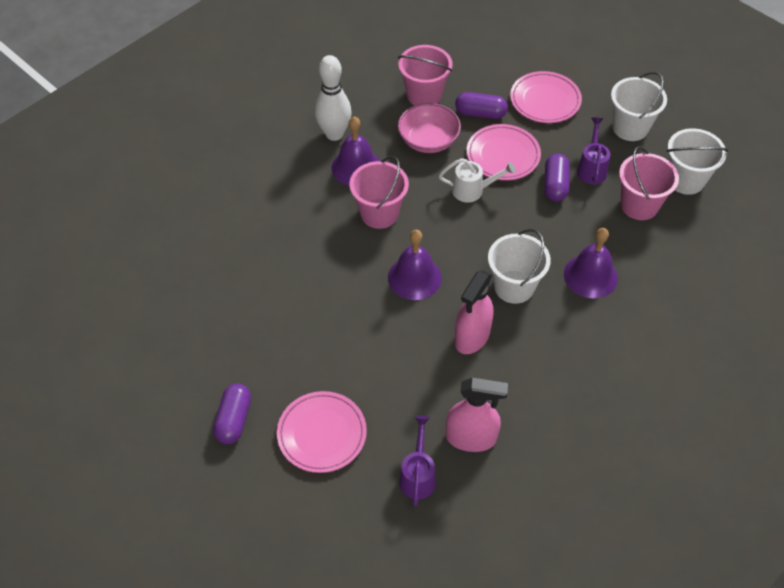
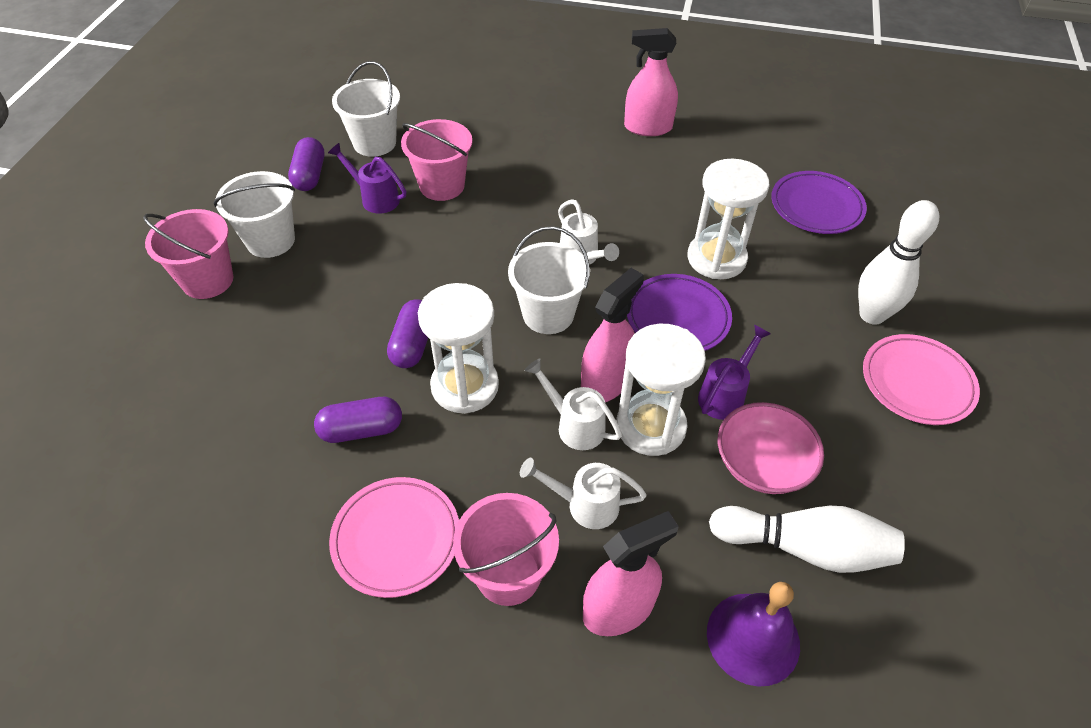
pink plate: [277,391,367,473] [467,124,541,180] [510,71,582,123] = 3 -> [329,477,459,598] [863,334,980,425] = 2
pink spray bottle: [446,378,508,452] [454,270,493,354] = 2 -> [581,268,644,402] [583,511,679,636] [624,28,678,136] = 3
purple bell: [332,116,380,186] [388,230,442,300] [564,228,618,298] = 3 -> [707,582,800,687] = 1
purple plate: none = 0 -> [627,274,732,351] [771,171,867,234] = 2
white bowling pin: [315,55,352,141] = 1 -> [709,506,905,573] [858,200,939,325] = 2
white hourglass: none = 0 -> [418,283,499,414] [616,324,706,456] [687,159,769,279] = 3
white watering can: [439,158,516,203] = 1 -> [520,458,647,529] [525,359,622,450] [558,199,619,264] = 3

